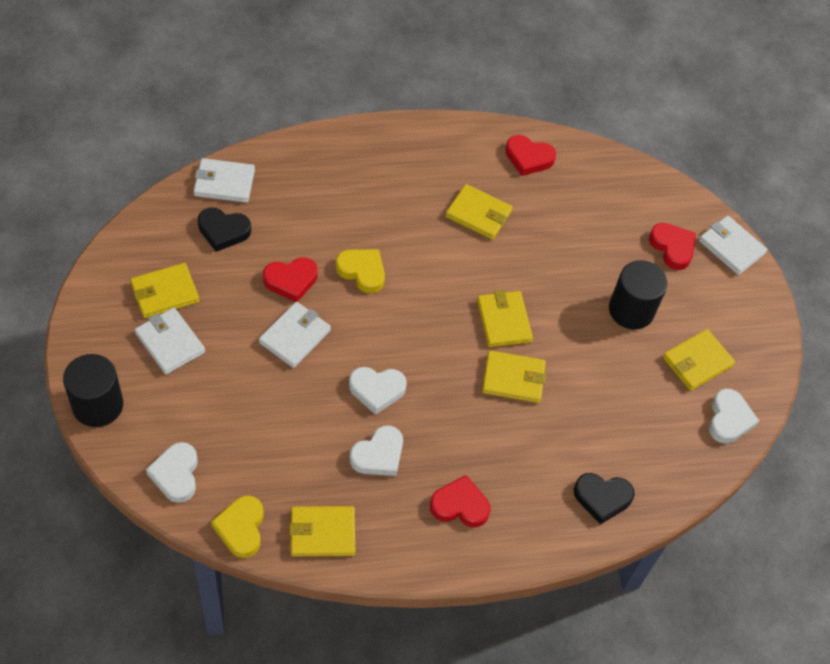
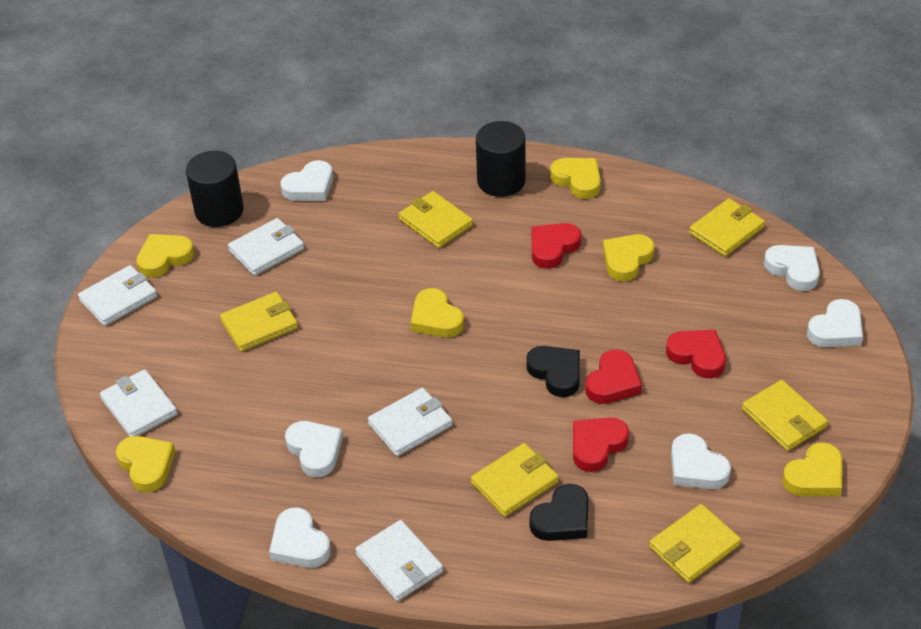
white heart: [146,442,198,503] [349,367,407,415] [349,426,403,476] [709,389,759,444] = 4 -> [269,507,331,568] [281,160,333,201] [285,421,343,477] [671,433,731,489] [764,245,820,291] [807,299,863,347] = 6
white wallet: [135,308,205,374] [194,158,255,203] [259,302,331,368] [699,216,767,275] = 4 -> [78,265,157,326] [100,369,178,437] [228,218,304,276] [355,520,443,601] [368,388,452,456] = 5
yellow heart: [211,496,264,558] [336,249,385,293] = 2 -> [116,436,176,492] [136,234,194,278] [411,288,464,338] [550,158,601,199] [603,234,654,282] [782,442,842,496] = 6

